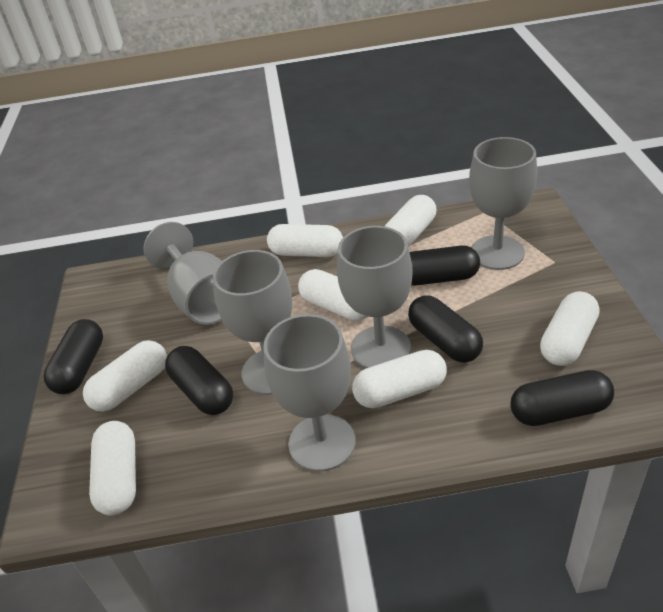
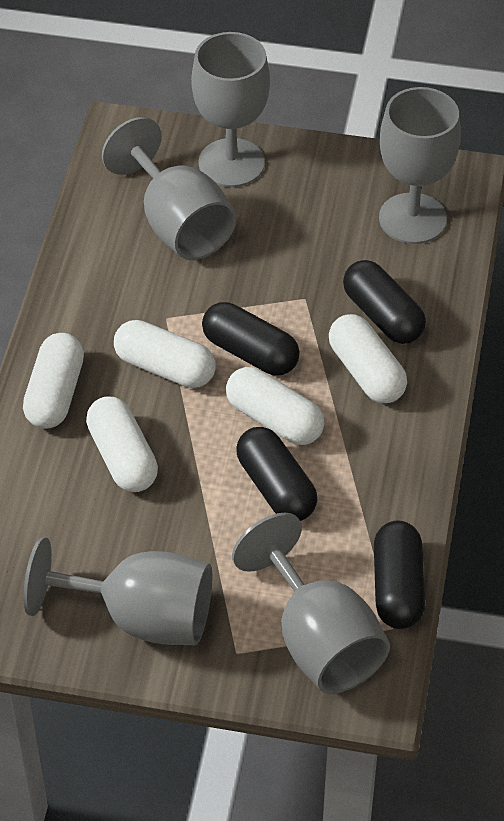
black capsule: [44,319,103,394] [165,346,233,415] [408,295,483,363] [409,246,480,286] [510,370,614,426] = 5 -> [202,302,300,375] [236,427,317,521] [343,260,426,344] [374,520,425,629] = 4
white capsule: [83,340,167,412] [89,421,136,515] [267,224,343,257] [298,269,368,321] [352,350,447,408] [384,195,436,247] [540,291,599,366] = 7 -> [23,333,84,429] [86,397,158,492] [114,320,216,388] [226,367,324,445] [329,314,407,403] = 5

